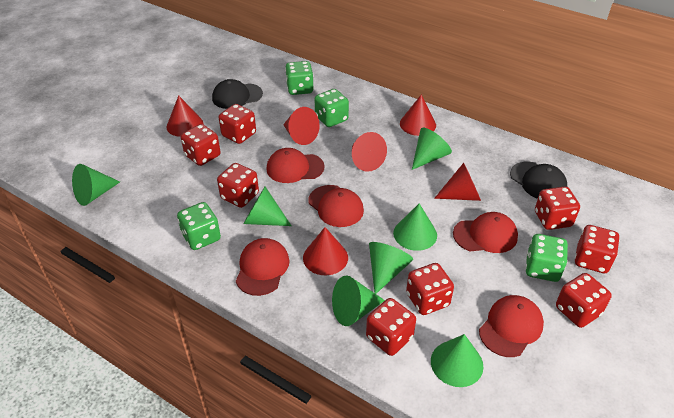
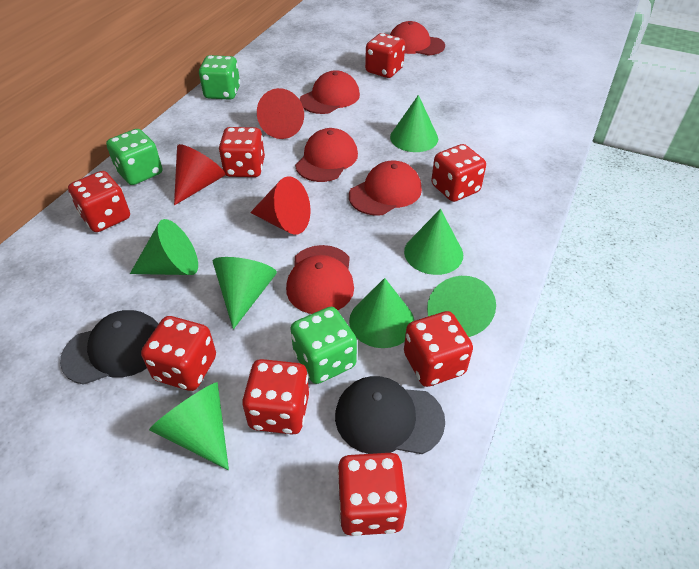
green dice: [177,202,221,250] [285,61,313,95] [314,89,349,127] [525,234,568,282] = 4 -> [106,129,162,185] [199,55,240,100] [290,307,357,384] = 3
red cone: [167,95,204,137] [283,107,320,145] [303,227,348,275] [352,132,387,172] [400,94,436,136] [434,163,481,201] = 6 -> [174,144,225,206] [250,176,311,235] [257,88,304,139] = 3

